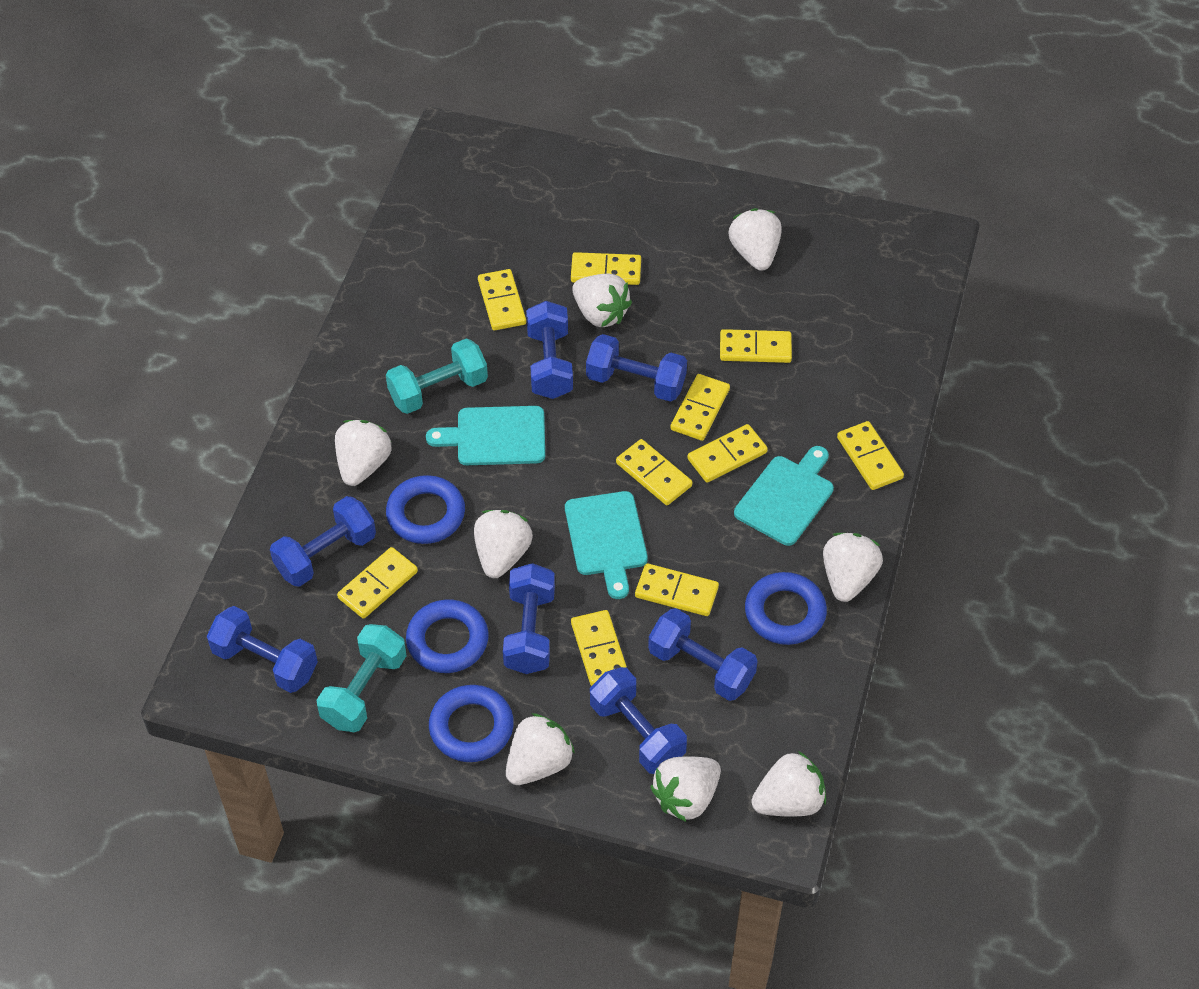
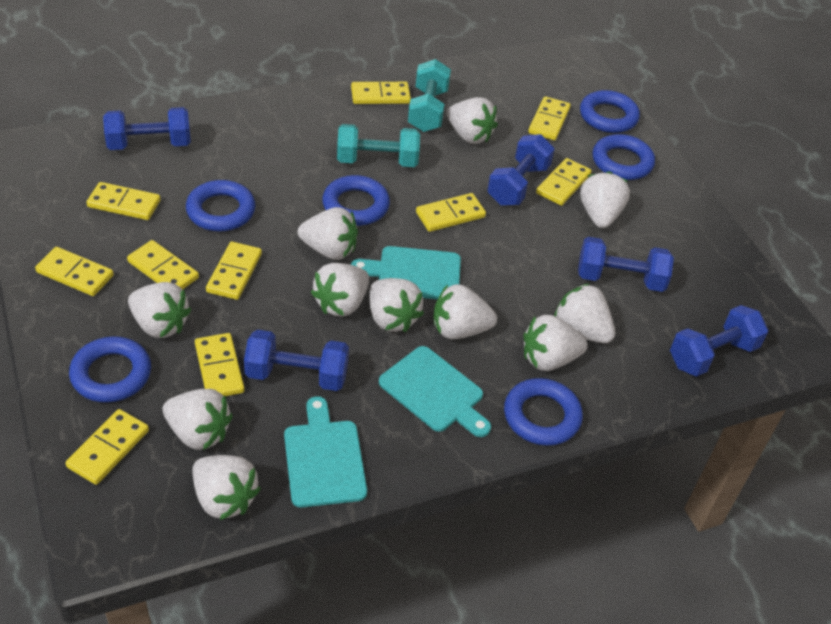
blue dumbbell: [207,606,318,693] [270,496,376,587] [503,563,555,674] [526,301,573,399] [586,334,687,402] [590,667,687,774] [648,608,757,701] = 7 -> [103,107,191,150] [244,330,349,391] [487,134,555,206] [578,237,674,292] [670,305,768,377] = 5
blue ring: [386,475,465,544] [406,600,489,673] [429,685,514,762] [745,572,827,645] = 4 -> [69,336,151,403] [186,180,255,232] [322,175,390,226] [504,378,583,446] [580,90,640,133] [593,134,655,180] = 6
white strawberry: [335,420,391,486] [474,510,533,578] [506,713,575,785] [572,274,632,327] [650,756,721,822] [728,208,782,271] [751,751,826,817] [823,533,883,602] = 8 -> [128,282,192,338] [163,389,233,450] [192,455,261,520] [298,207,358,260] [311,263,369,317] [369,278,424,332] [433,284,497,339] [447,97,498,144] [523,315,588,371] [554,283,615,343] [580,171,630,228] = 11

